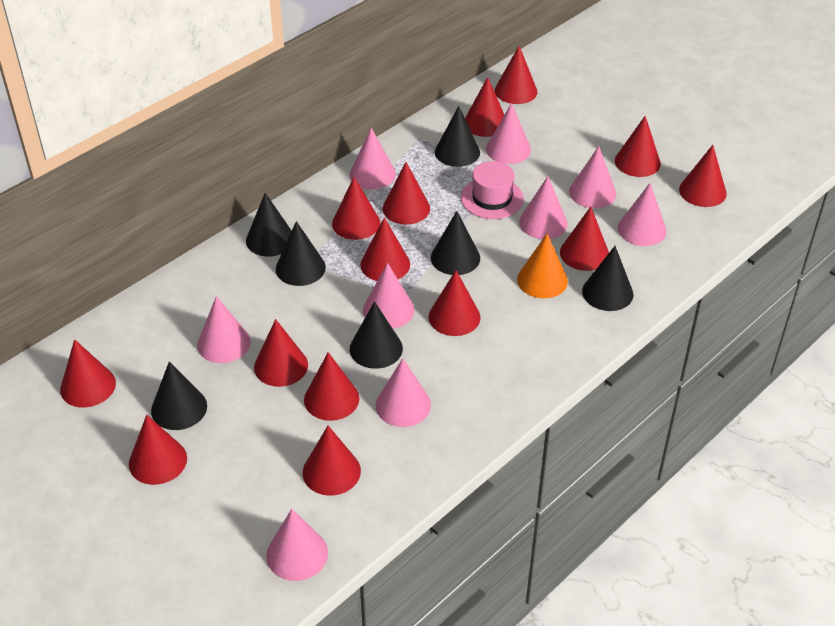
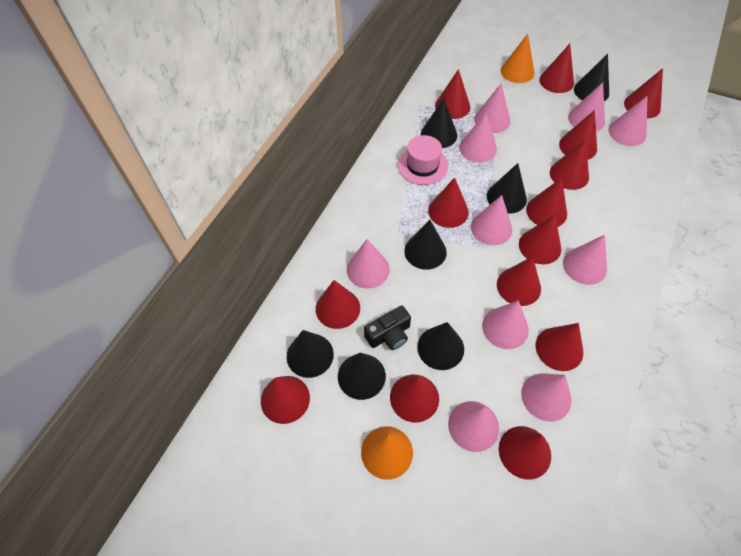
black camera: none = 0 -> [364,306,411,350] = 1
orange cone: [517,234,568,298] = 1 -> [361,426,413,480] [501,34,534,83] = 2
pink cone: [197,296,251,363] [266,509,328,581] [350,128,396,189] [363,263,415,329] [376,358,431,427] [486,103,531,164] [519,176,568,239] [569,146,616,208] [618,183,667,246] = 9 -> [347,239,390,288] [448,401,499,452] [459,112,497,162] [471,195,512,245] [474,83,510,133] [482,300,529,349] [521,373,571,421] [563,235,607,285] [568,82,605,132] [608,96,648,146] = 10

